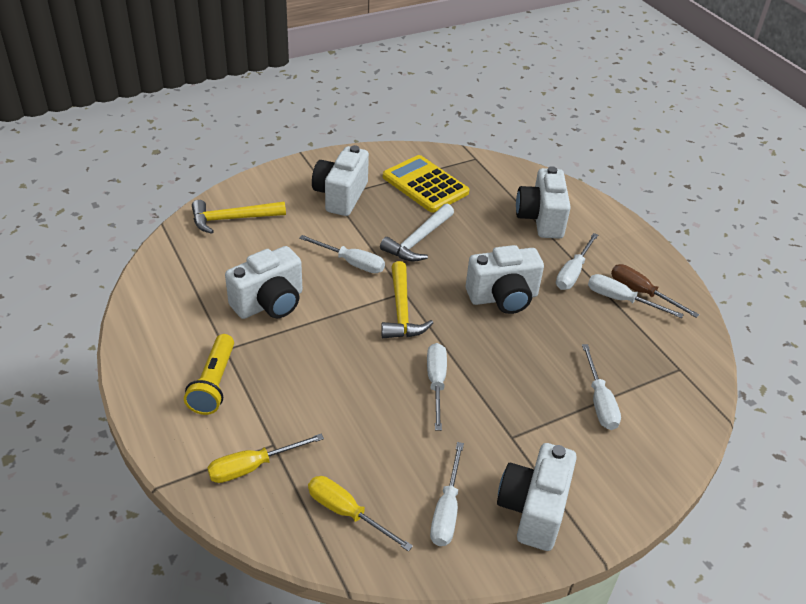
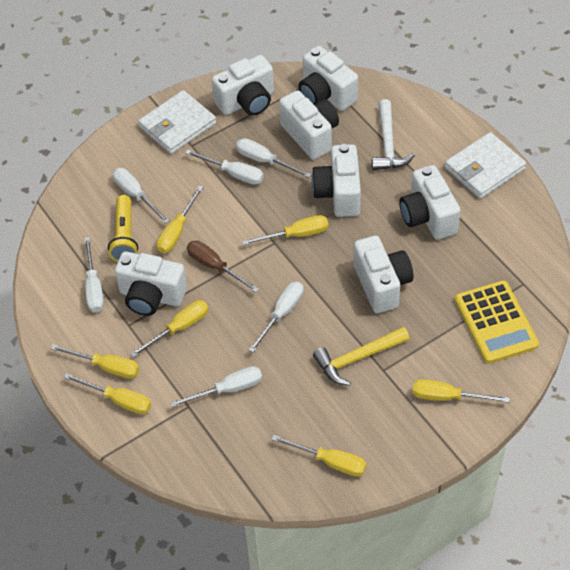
white camera: [225,246,302,319] [312,145,369,216] [466,245,544,314] [497,443,577,551] [516,166,571,239] = 5 -> [115,251,187,316] [212,55,274,116] [279,90,339,160] [299,46,358,111] [312,144,361,217] [353,236,413,313] [399,165,461,240] = 7
white wallet: none = 0 -> [138,90,216,154] [445,132,526,199] = 2
yellow hammer: [192,200,286,234] [381,261,433,338] = 2 -> [313,327,409,386] = 1
yellow screwdriver: [207,434,324,483] [308,476,413,552] = 2 -> [50,344,139,379] [64,373,151,414] [130,300,209,358] [157,186,203,253] [242,215,328,245] [272,435,366,476] [412,379,510,403] = 7

